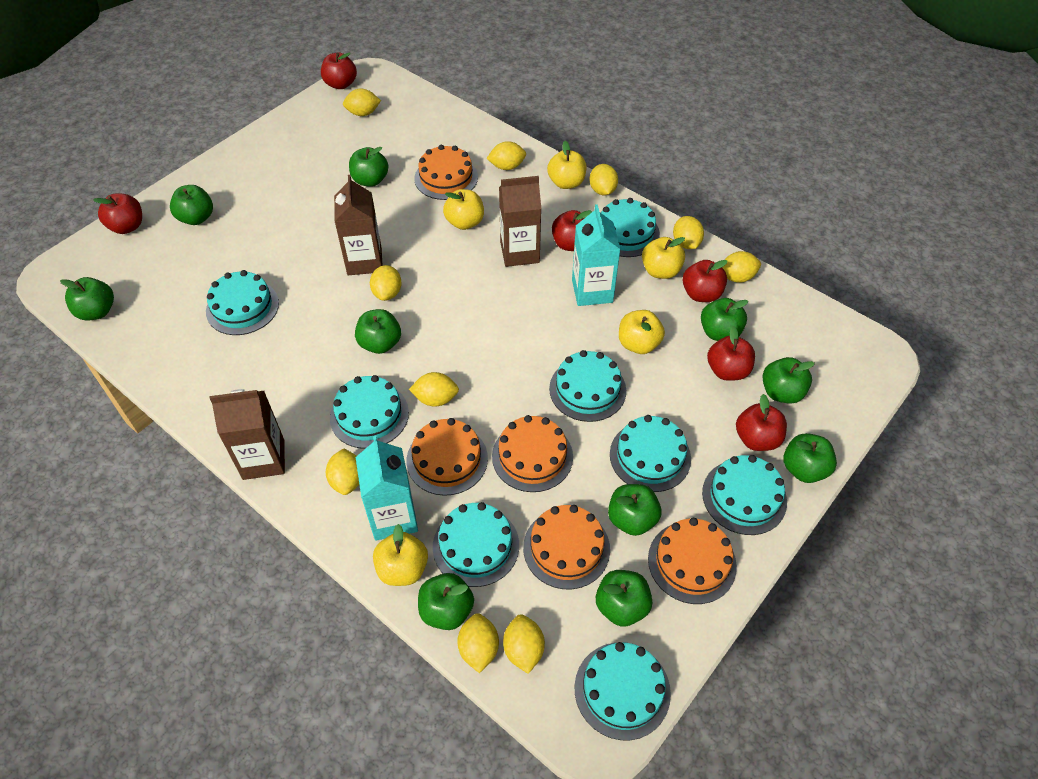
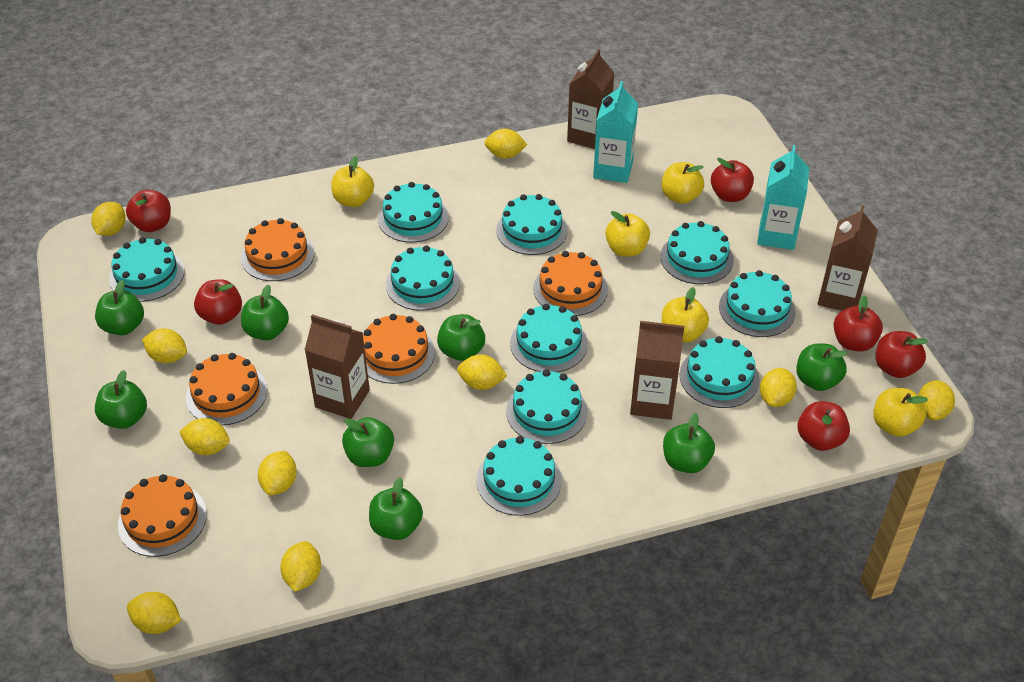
brown carton: [210,389,285,480] [334,175,383,275] [499,176,541,267] = 3 -> [305,314,370,419] [567,49,614,149] [630,321,684,420] [818,206,878,311] = 4
green apple: [60,277,114,321] [170,185,213,225] [349,147,389,187] [355,309,401,354] [418,573,474,630] [596,570,652,627] [608,484,662,536] [701,298,748,341] [763,357,815,404] [783,433,837,483] = 10 -> [95,280,144,335] [95,370,147,429] [241,285,289,340] [342,417,394,467] [369,477,423,540] [437,314,485,361] [663,413,715,473] [796,344,848,391] = 8
turquoise cake: [206,270,279,335] [330,375,409,449] [433,502,519,587] [549,350,626,422] [575,642,671,740] [601,198,660,257] [610,415,691,492] [702,455,787,535] = 8 -> [109,237,184,302] [378,182,449,243] [386,245,460,311] [476,436,562,516] [496,194,568,255] [506,370,588,444] [510,304,588,372] [660,221,734,284] [679,336,760,408] [719,270,795,337] = 10

